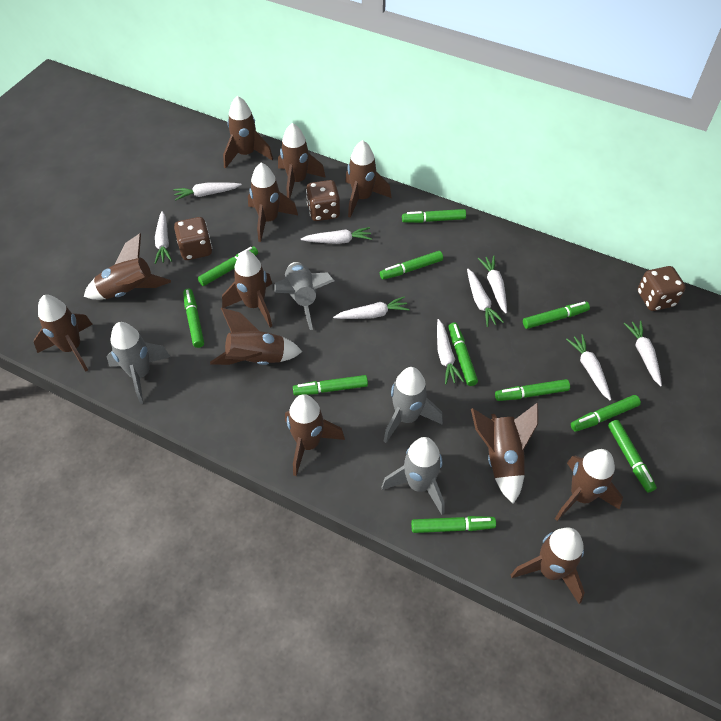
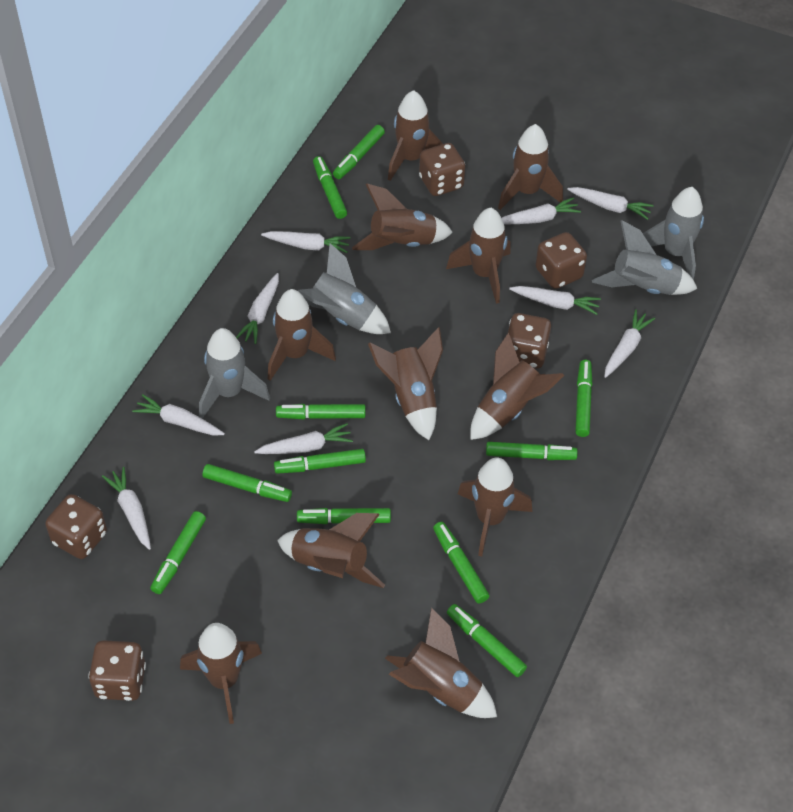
brown dice: [174,217,212,260] [306,180,340,221] [638,266,686,311] = 3 -> [45,494,107,559] [88,640,146,701] [419,143,465,196] [508,313,551,369] [535,232,587,289] = 5
brown rocket: [34,295,92,372] [84,233,171,300] [210,308,302,365] [222,250,272,327] [223,96,273,169] [248,163,298,242] [278,123,326,199] [285,394,345,476] [345,140,392,218] [471,403,538,504] [511,528,585,604] [555,449,623,521] = 12 -> [180,623,262,724] [268,289,336,381] [277,513,385,588] [352,184,453,250] [368,327,443,440] [385,607,497,718] [388,90,443,181] [446,208,511,304] [458,457,532,557] [470,333,564,440] [498,124,563,210] = 11

